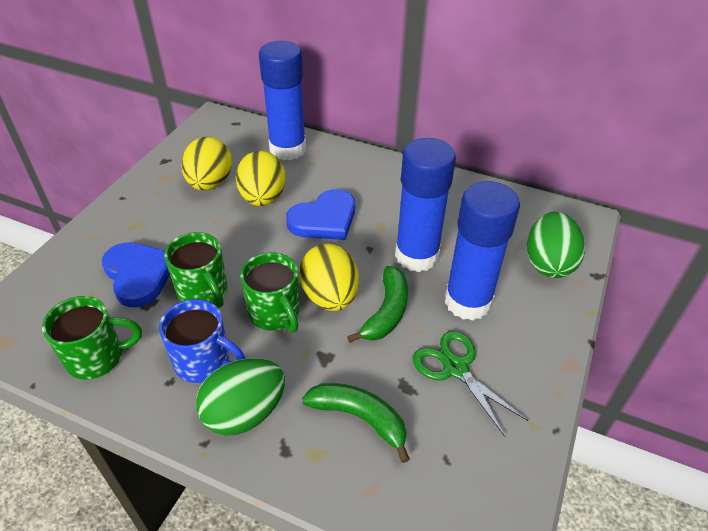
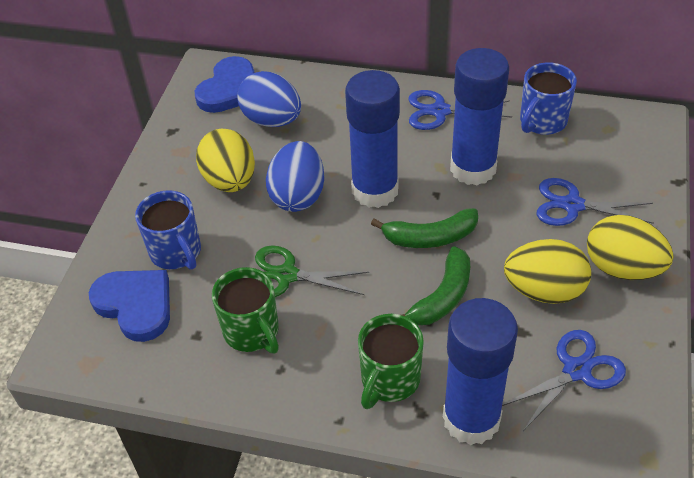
blue egg: none = 0 -> [238,71,301,127] [266,141,324,212] = 2
blue mug: [159,299,245,383] = 1 -> [135,190,201,270] [520,62,577,135] = 2
blue scissors: none = 0 -> [409,90,512,130] [502,330,626,431] [537,178,654,226] = 3
green egg: [196,358,285,436] [527,212,585,278] = 2 -> none = 0
green mug: [42,296,142,380] [164,232,227,308] [240,252,300,332] = 3 -> [212,267,279,353] [358,314,424,409] = 2

